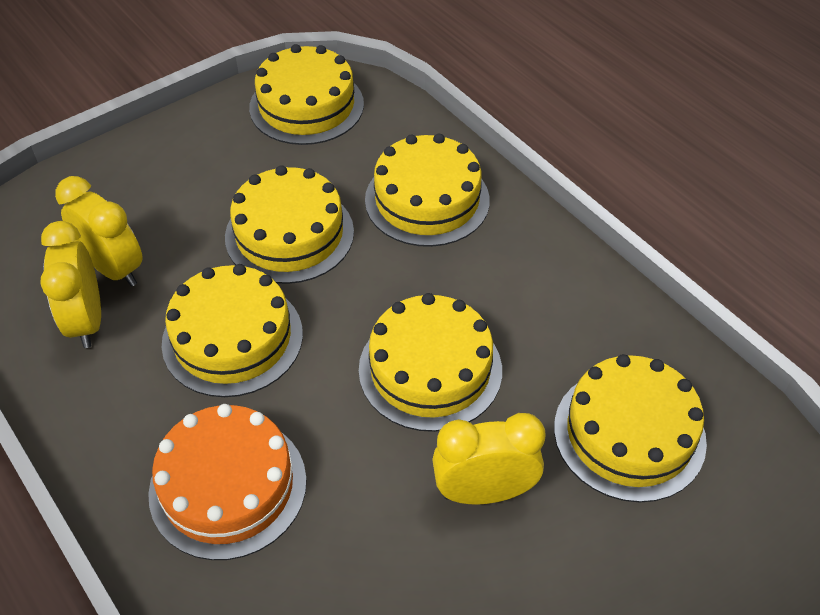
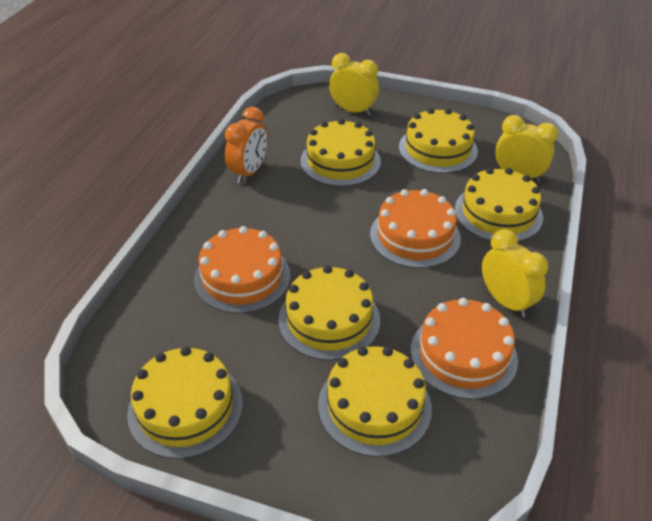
orange cake: [148,404,307,560] = 1 -> [194,226,290,314] [370,189,461,268] [411,298,518,399] = 3
orange clock: none = 0 -> [225,107,268,183] = 1

